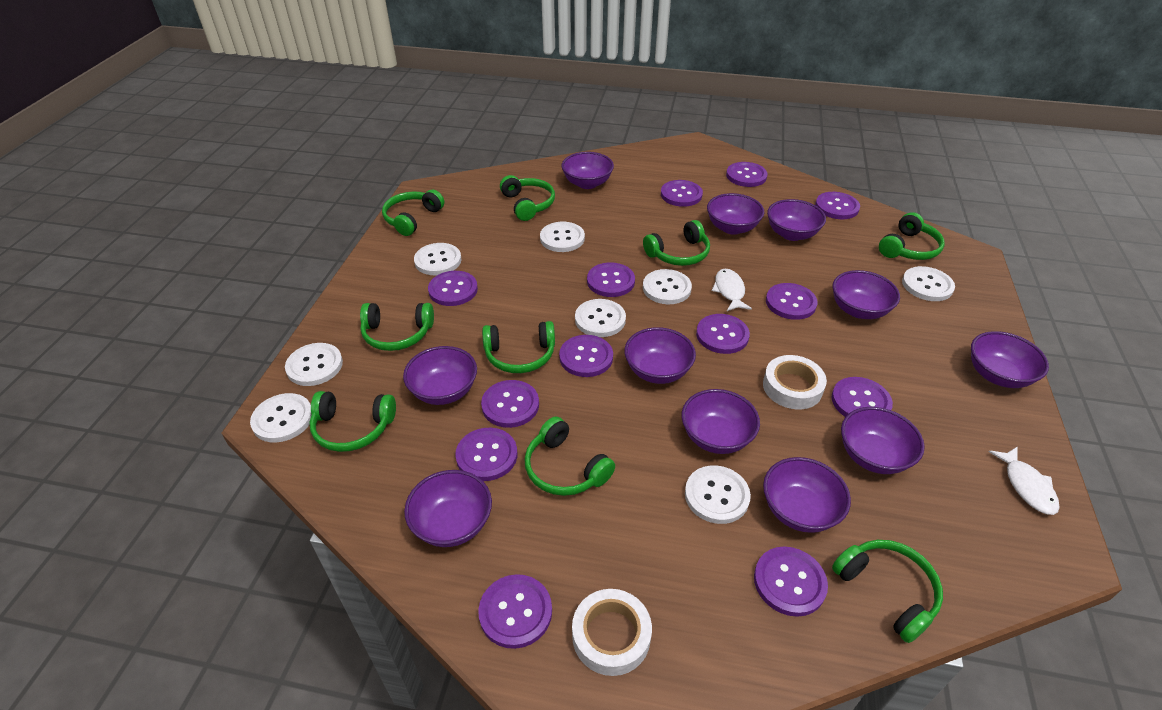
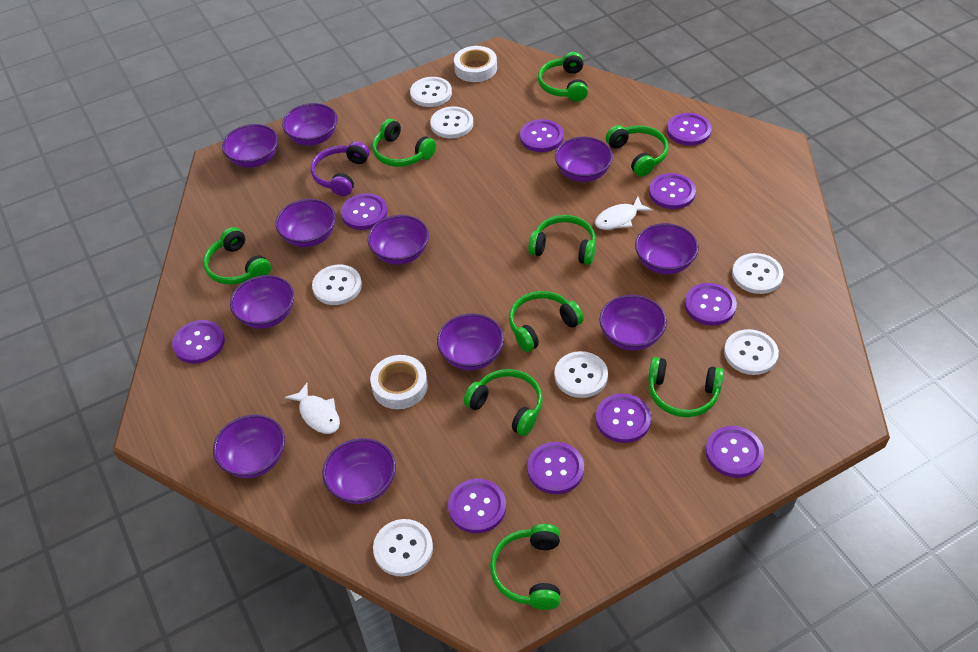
purple button: [428,271,478,306] [455,428,517,481] [478,574,552,649] [481,380,539,428] [559,335,613,377] [587,262,635,297] [661,180,703,207] [696,314,750,354] [726,162,768,187] [754,547,828,617] [766,283,817,320] [815,192,860,219] [831,377,893,417] = 13 -> [172,320,225,364] [341,193,387,230] [448,479,506,533] [520,119,564,152] [527,442,584,494] [596,394,651,443] [649,173,696,209] [667,113,712,146] [685,283,737,326] [706,426,764,478] = 10
purple headphones: none = 0 -> [311,141,369,196] = 1
white button: [250,393,312,442] [285,343,343,386] [414,243,461,275] [540,222,585,252] [575,299,626,337] [643,269,692,304] [685,465,751,524] [902,266,955,301] = 8 -> [312,265,362,305] [373,519,433,577] [410,77,452,107] [430,106,473,138] [554,351,608,398] [724,329,779,375] [732,253,784,294] = 7

